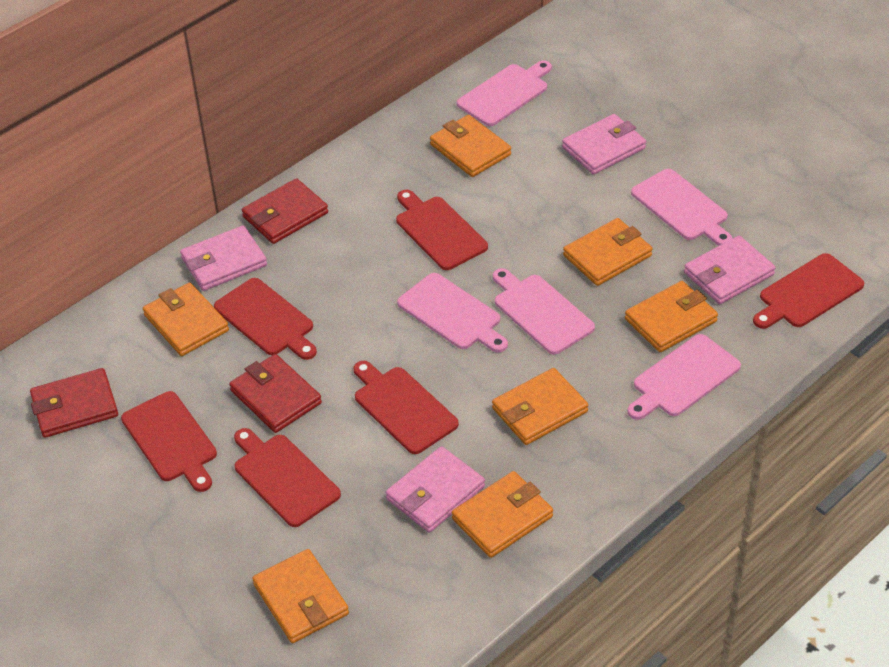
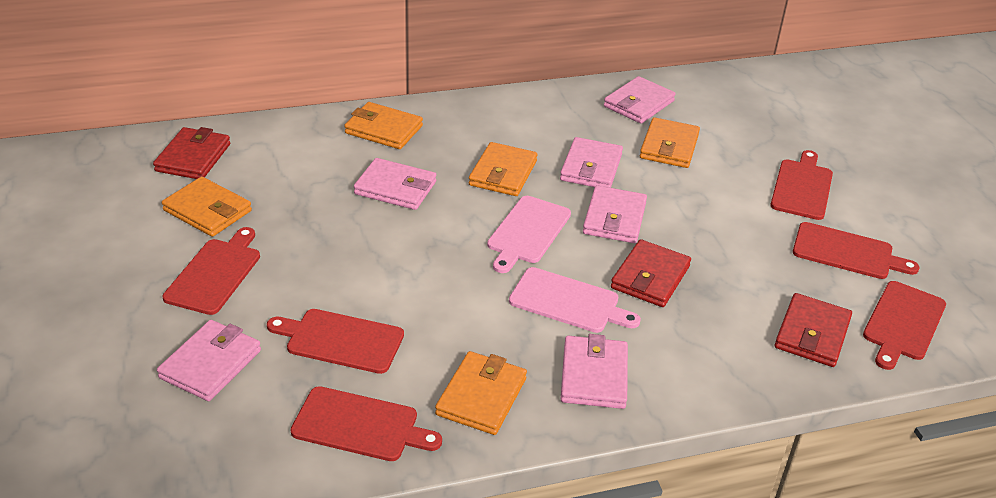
orange wallet: [143,282,229,356] [252,549,349,643] [430,115,511,177] [452,471,553,558] [492,368,588,445] [563,218,653,286] [625,281,718,352] = 7 -> [162,177,252,237] [344,102,423,149] [435,351,527,435] [469,142,537,196] [640,117,700,168] = 5
pink cutting board: [397,273,508,353] [457,60,552,126] [493,268,595,355] [627,334,741,420] [631,169,732,246] = 5 -> [487,196,571,273] [509,267,641,333] = 2
pink wallet: [180,226,267,291] [386,446,485,533] [562,114,646,175] [684,236,775,304] = 4 -> [157,320,261,401] [354,158,436,210] [560,137,623,188] [561,334,628,409] [583,185,647,243] [604,76,676,123] = 6

